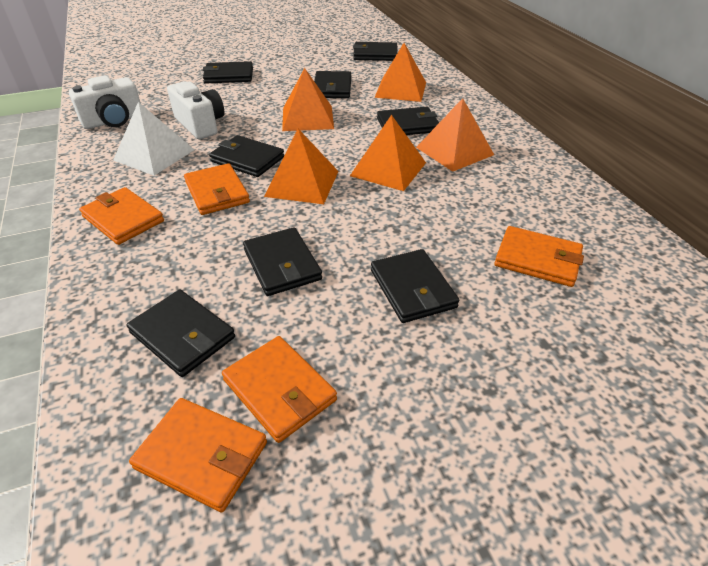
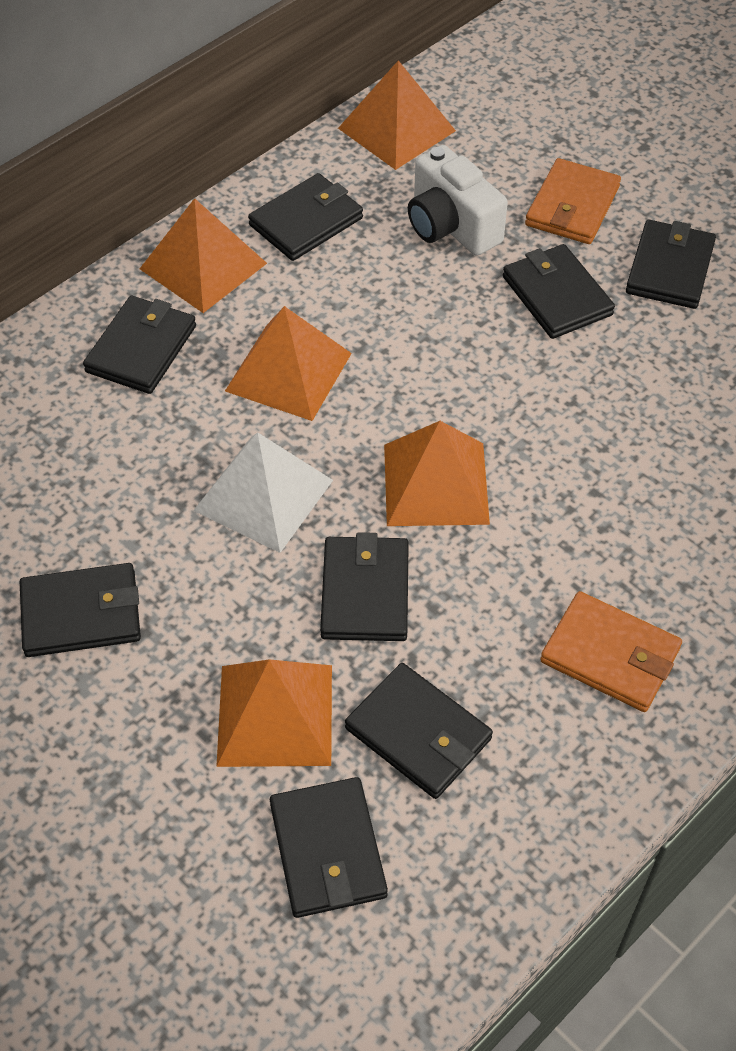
orange wallet: [79,187,164,245] [129,398,267,513] [184,163,250,215] [222,336,337,443] [494,226,584,287] = 5 -> [525,158,621,244] [540,591,682,712] = 2
white camera: [69,75,141,129] [167,81,224,139] = 2 -> [408,145,508,256] = 1

